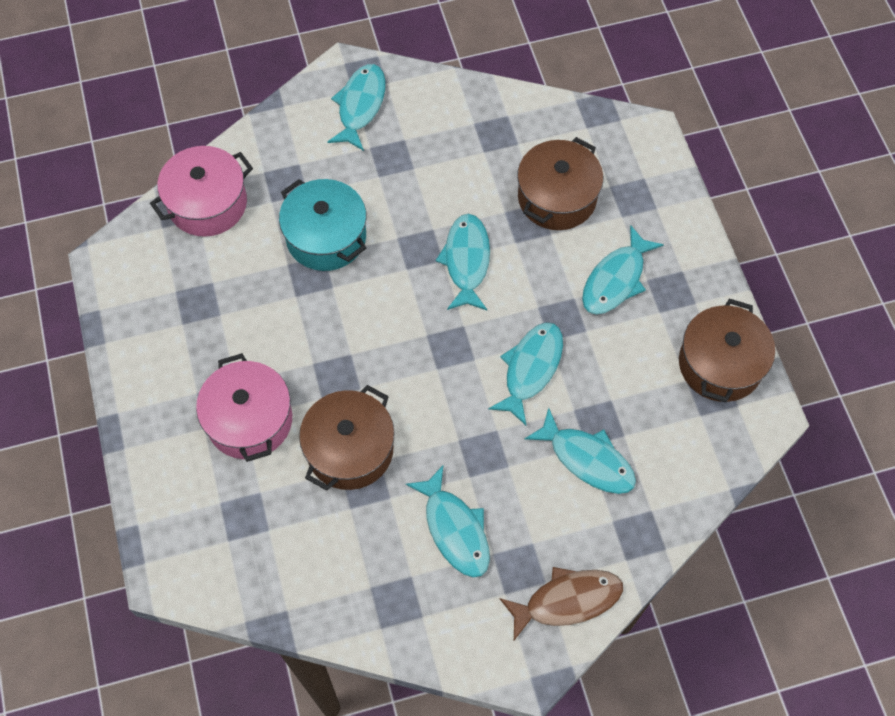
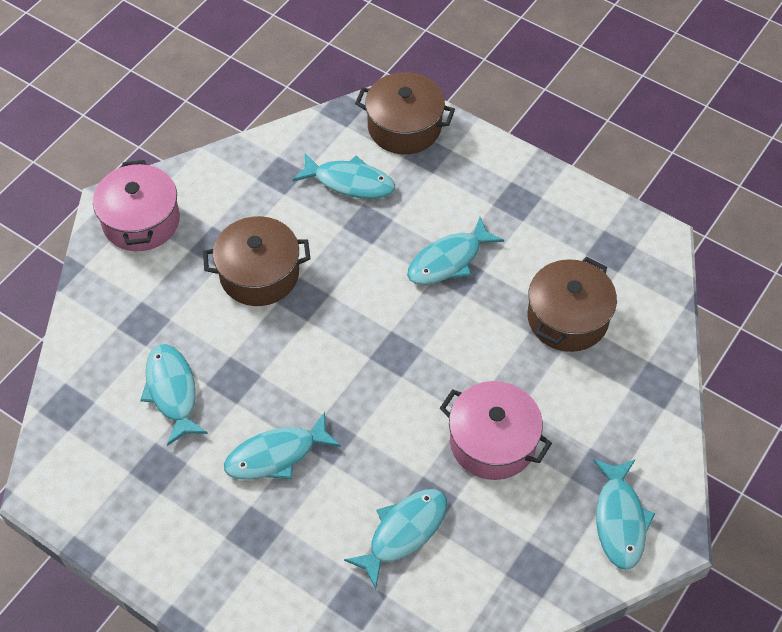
brown fish: [499,567,623,640] = 1 -> none = 0
turquoise pot: [279,179,366,271] = 1 -> none = 0

